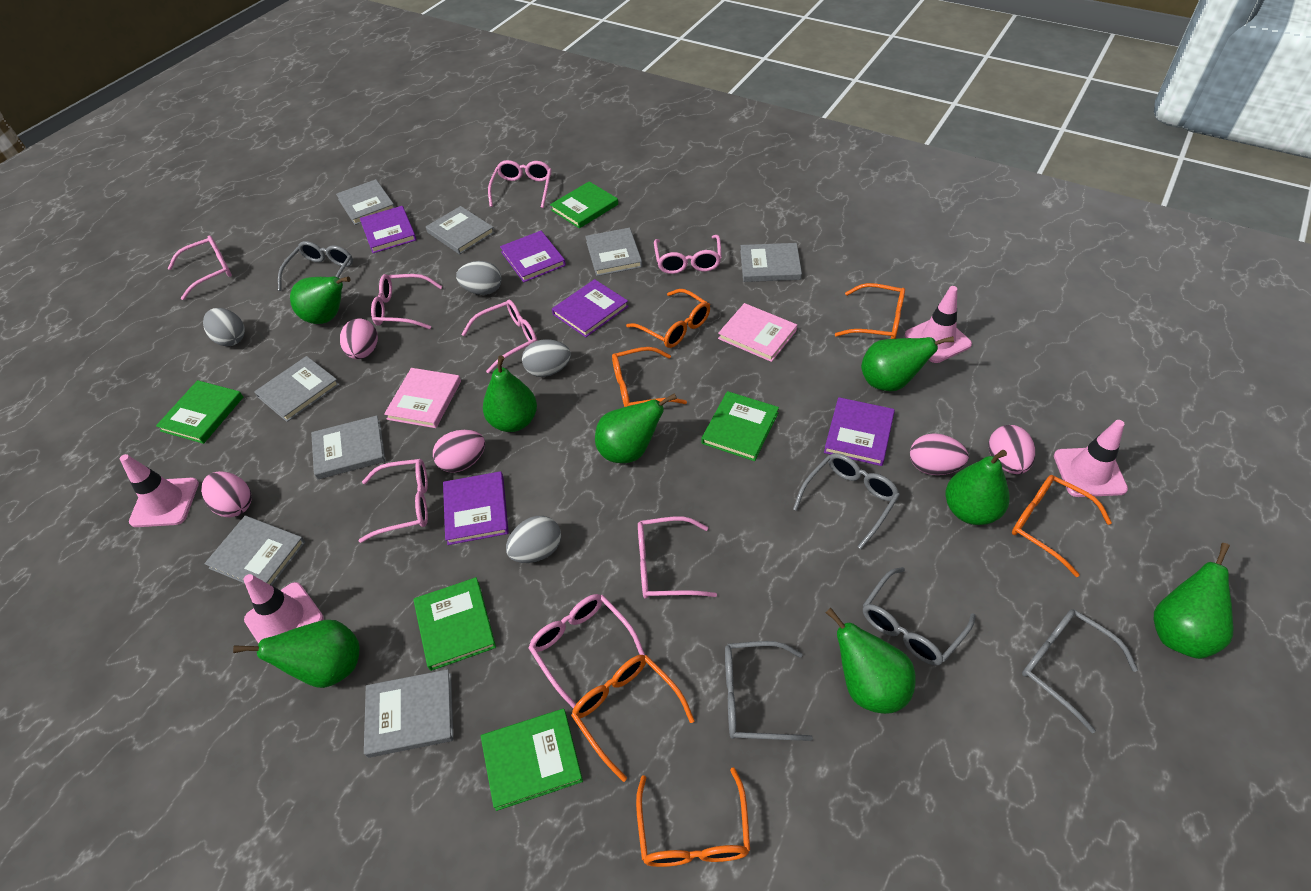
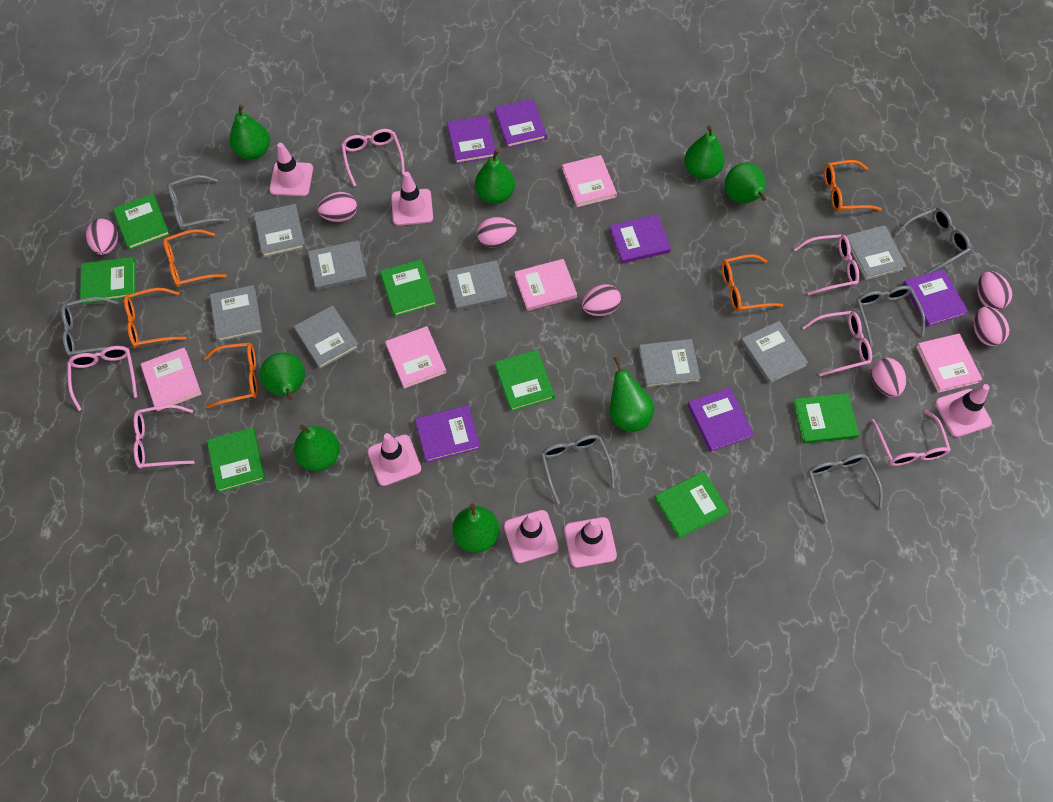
green book: [156,380,243,444] [413,577,496,671] [481,709,583,811] [550,181,618,228] [701,391,779,461] = 5 -> [80,257,136,304] [113,194,170,250] [207,428,265,493] [380,259,437,317] [495,350,555,411] [655,471,729,539] [793,393,859,444] = 7
grey egg: [203,308,245,346] [456,261,501,295] [506,516,561,563] [522,339,571,377] = 4 -> none = 0
grey glasses: [278,241,353,291] [725,641,813,741] [793,453,900,549] [863,567,975,665] [1022,609,1138,733] = 5 -> [61,297,119,357] [167,175,229,230] [541,435,615,504] [808,454,883,523] [856,286,925,347] [895,208,971,274] = 6
orange glasses: [571,655,695,782] [612,347,687,407] [626,289,710,348] [636,767,750,867] [835,283,905,339] [1012,475,1112,577] = 6 -> [124,288,186,348] [163,229,227,287] [204,343,258,408] [722,254,783,312] [824,160,882,212] = 5
pink book: [384,368,461,428] [718,303,797,362] = 2 -> [141,348,202,411] [385,326,446,388] [515,259,577,311] [562,155,617,207] [916,333,982,393] = 5
pink egg: [201,471,252,517] [340,318,378,359] [433,430,485,473] [910,433,969,475] [988,425,1035,474] = 5 -> [86,219,118,255] [318,192,357,222] [477,217,516,248] [582,284,621,316] [871,358,906,397] [974,307,1009,346] [977,271,1012,310] = 7
pink glasses: [168,236,232,300] [359,459,428,543] [371,274,442,329] [461,300,538,373] [488,160,552,208] [528,594,645,709] [638,516,717,599] [654,235,722,274] = 8 -> [67,346,137,411] [134,405,195,469] [341,129,405,186] [794,234,859,295] [802,311,872,376] [871,410,951,466] = 6
pink traffic cone: [120,454,199,527] [244,574,324,644] [905,286,972,363] [1054,420,1128,497] = 4 -> [269,143,313,196] [367,433,421,486] [391,172,433,226] [504,510,559,563] [564,517,617,568] [935,384,992,437] = 6
purple book: [360,206,417,253] [443,471,509,545] [500,231,566,282] [552,279,629,337] [824,397,895,466] = 5 -> [415,405,480,463] [447,116,495,164] [495,99,547,148] [609,214,671,263] [688,388,754,452] [903,269,969,327] = 6

